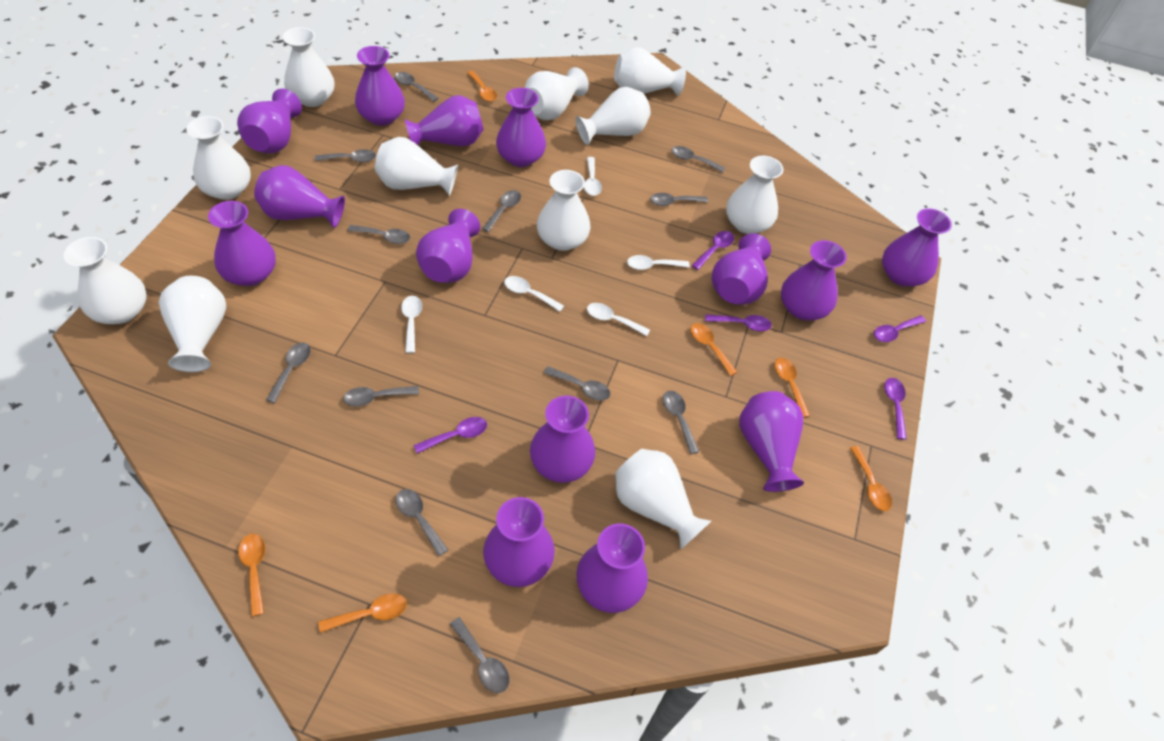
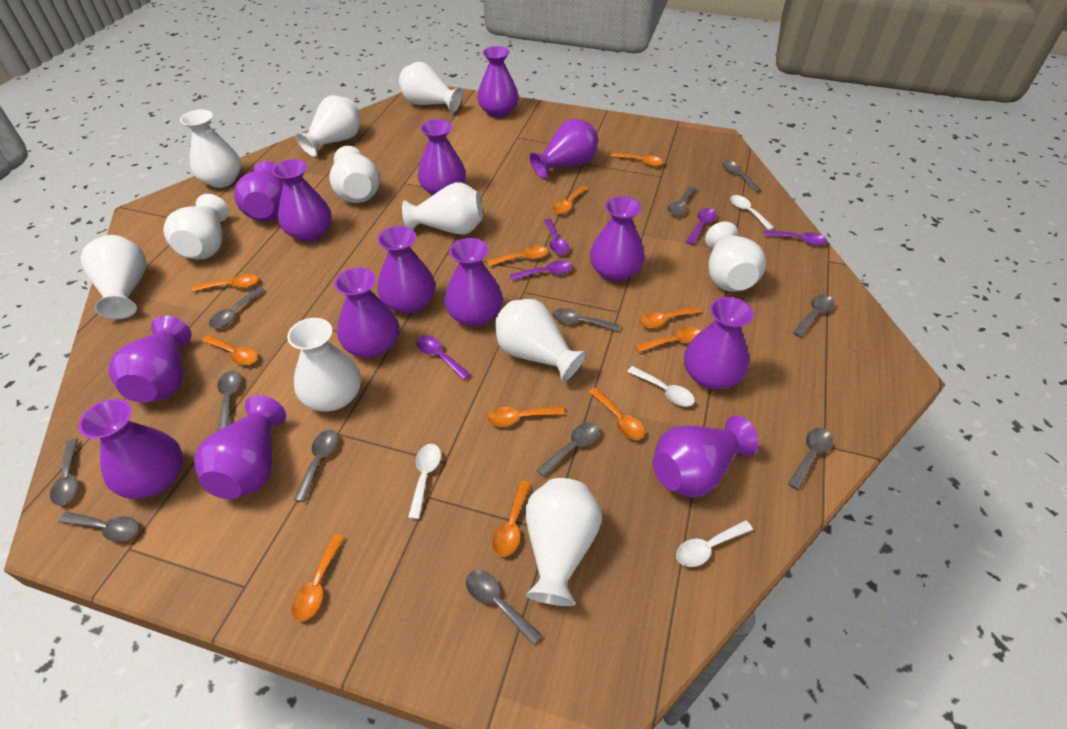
orange spoon: [238,534,265,617] [318,593,407,633] [467,71,497,102] [691,323,737,376] [775,358,810,418] [850,446,892,511] = 6 -> [192,274,258,292] [202,335,258,365] [291,534,344,621] [487,246,548,266] [487,406,565,427] [492,481,531,557] [553,186,588,214] [589,387,645,440] [611,153,663,166] [635,327,701,353] [639,306,701,328] = 11
white spoon: [401,296,422,353] [504,276,564,312] [584,157,602,196] [587,303,650,336] [627,255,690,270] = 5 -> [408,444,441,519] [627,366,695,407] [676,520,753,567] [730,195,774,230] = 4

